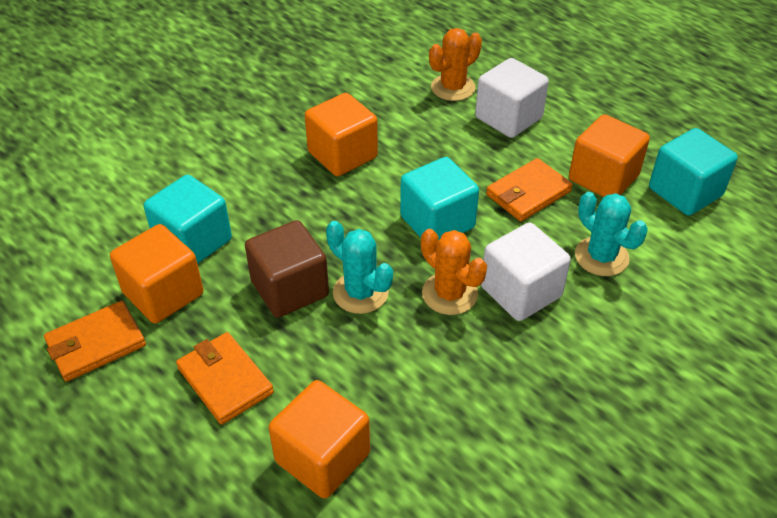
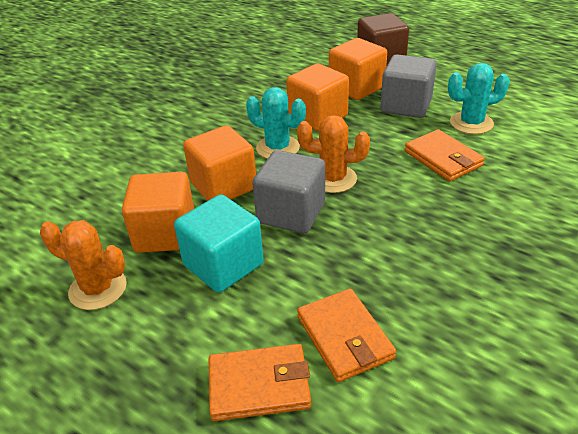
grey cube: none = 0 -> [252,150,325,233] [381,54,437,118] = 2
turquoise cube: [144,175,232,264] [400,157,479,241] [649,128,738,216] = 3 -> [174,195,264,293] = 1
white cube: [475,58,549,138] [481,223,571,321] = 2 -> none = 0

